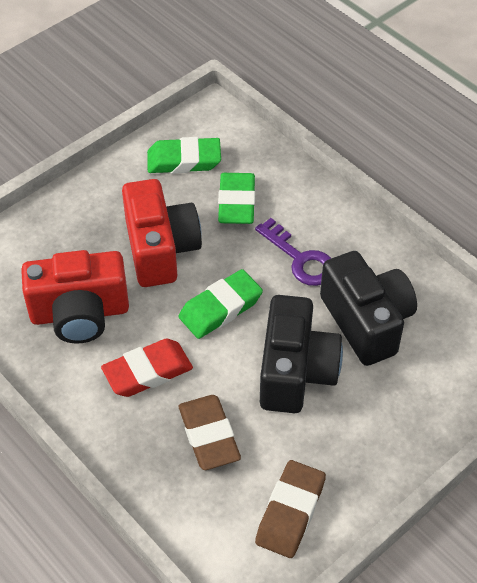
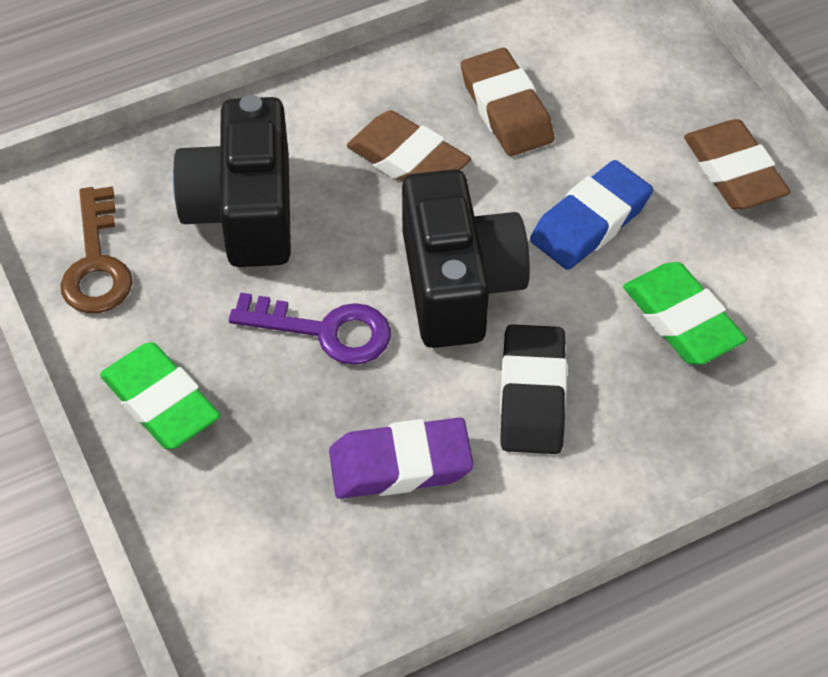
black eraser: none = 0 -> [500,324,567,454] = 1
blue eraser: none = 0 -> [530,160,653,270] = 1
brown eraser: [179,395,241,470] [255,460,326,558] = 2 -> [347,110,471,182] [461,48,555,156] [684,119,790,210] = 3
brown key: none = 0 -> [60,186,132,313] = 1
green eraser: [147,137,221,174] [178,269,263,339] [218,173,255,224] = 3 -> [100,342,221,449] [623,262,747,365] = 2
purple eraser: none = 0 -> [329,418,474,499] = 1
red camera: [21,250,129,344] [122,179,202,287] = 2 -> none = 0
red eraser: [101,339,193,397] = 1 -> none = 0

